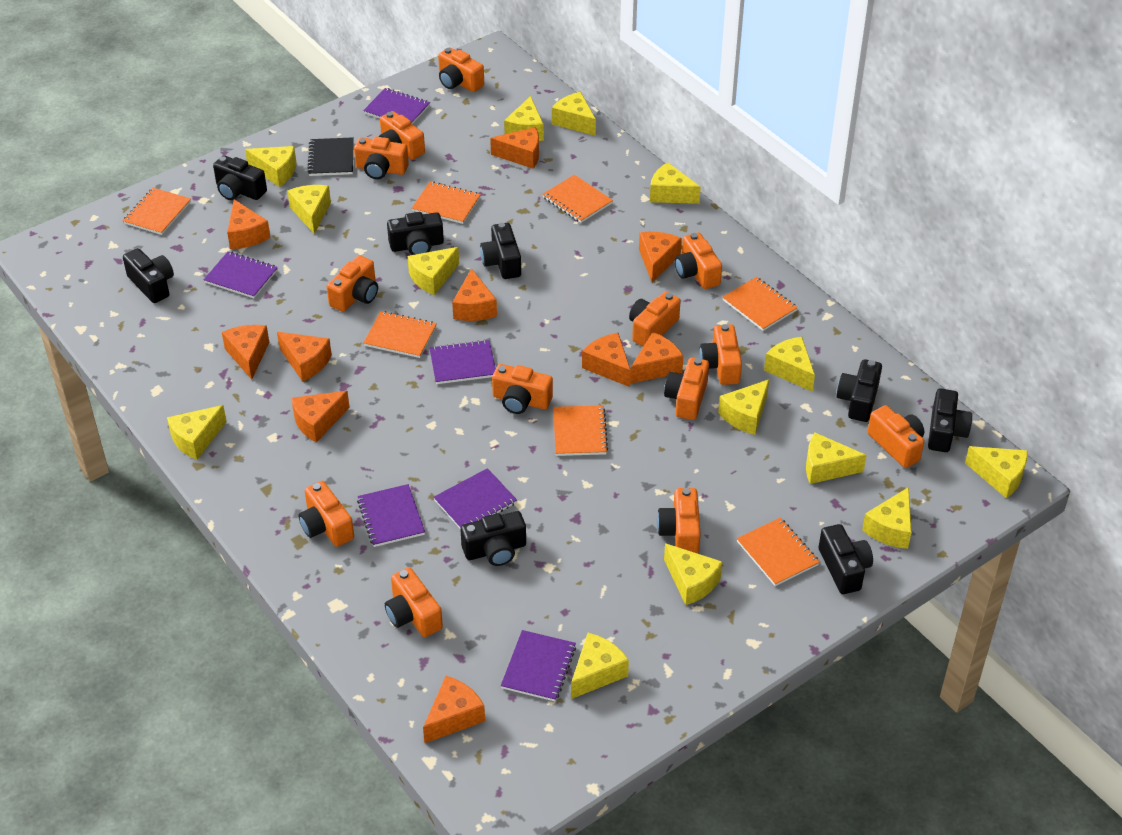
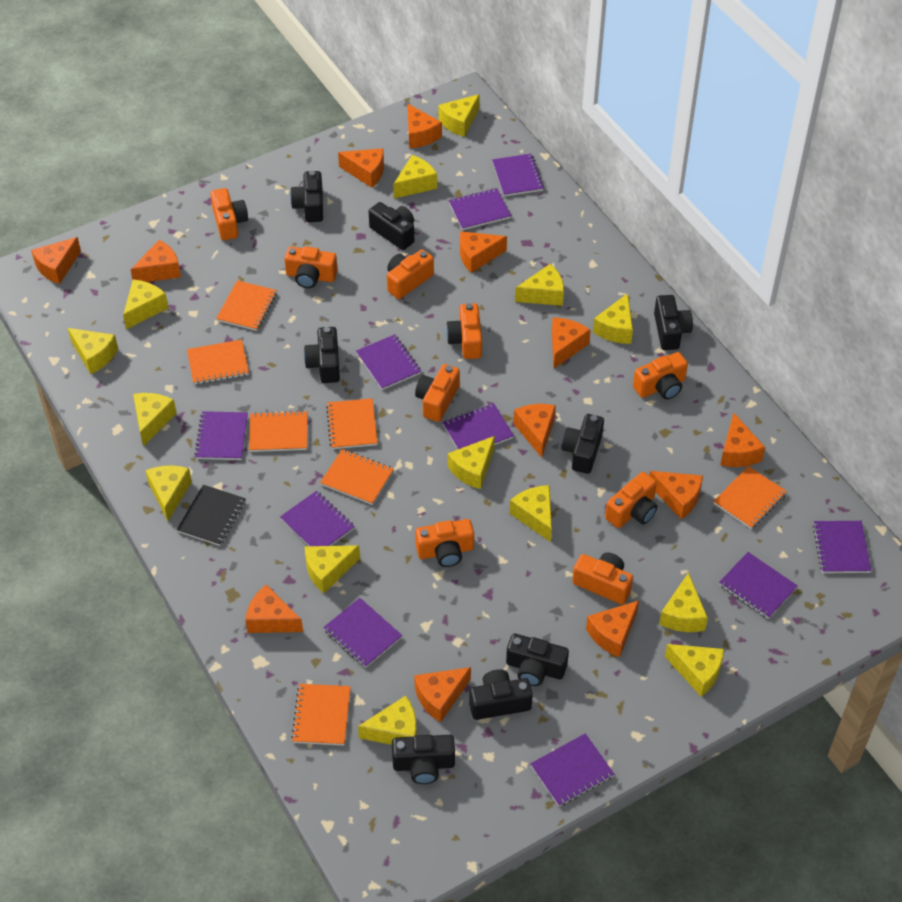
orange camera: [298,481,354,547] [327,255,378,312] [354,136,409,179] [379,111,425,160] [385,567,443,637] [438,47,484,92] [492,364,553,414] [629,291,681,347] [657,488,701,554] [664,358,709,420] [675,232,722,289] [699,324,742,385] [868,405,924,468] = 13 -> [210,188,248,240] [284,246,338,288] [387,249,434,299] [415,364,460,422] [415,519,474,567] [446,303,482,359] [572,552,633,605] [605,472,657,528] [633,352,688,400] = 9
orange cheese: [222,325,269,380] [227,200,271,249] [277,332,332,381] [291,391,350,443] [423,676,485,743] [452,268,497,321] [490,127,539,169] [582,333,631,387] [630,332,683,384] [639,232,682,283] = 10 -> [31,237,81,284] [130,240,181,282] [245,584,303,633] [338,148,384,188] [407,104,442,148] [414,667,471,722] [460,231,507,273] [513,404,556,458] [552,317,591,368] [586,600,639,657] [649,471,703,519] [720,413,765,467] = 12
purple notebook: [203,252,278,298] [357,484,425,547] [363,88,430,124] [429,340,496,384] [434,468,517,528] [501,630,576,701] = 6 -> [195,411,248,460] [280,491,355,546] [323,598,402,667] [356,334,421,390] [443,403,514,449] [449,188,511,230] [492,154,544,197] [530,733,614,806] [719,552,798,619] [813,521,871,573] = 10

